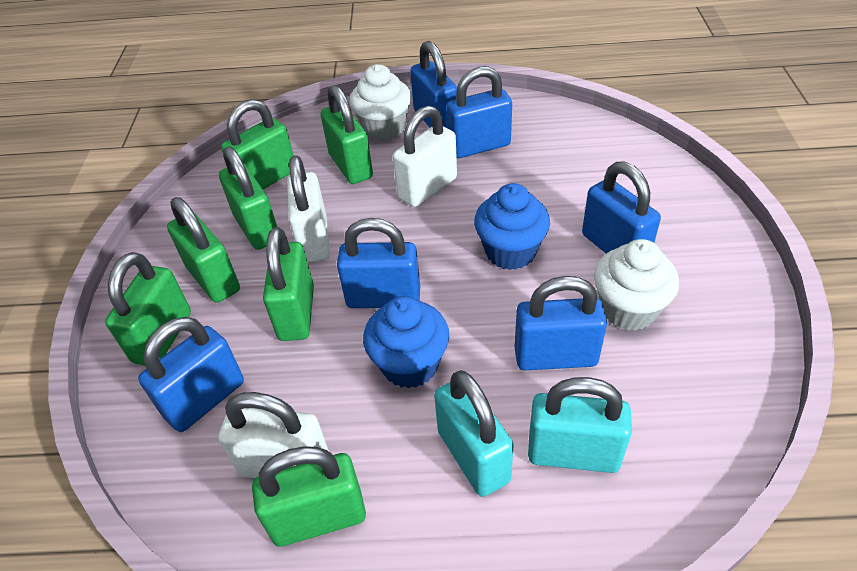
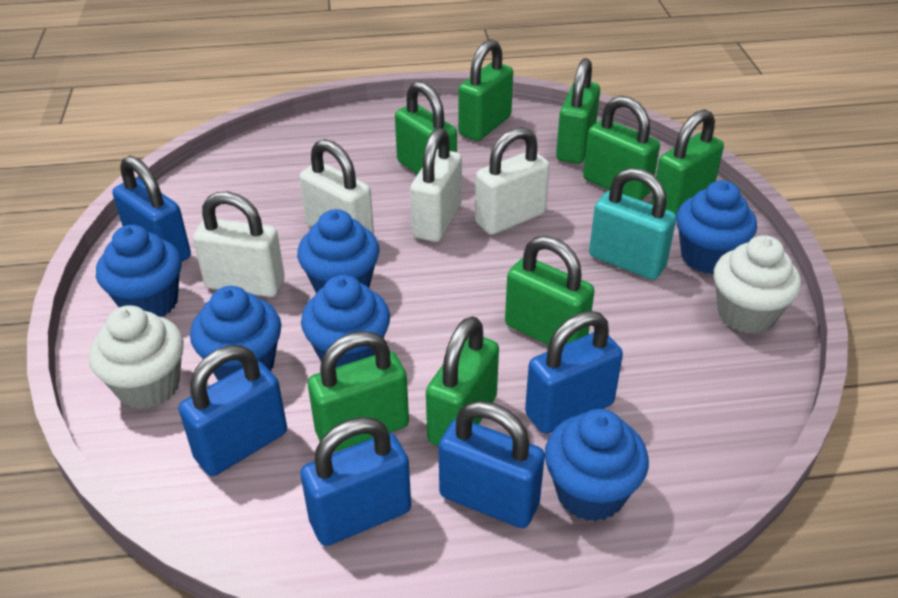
blue cupcake: [363,296,449,389] [474,183,550,270] = 2 -> [96,225,182,317] [190,286,281,381] [297,209,380,293] [301,275,390,367] [545,409,649,521] [676,180,757,274] = 6
blue padlock: [138,317,244,432] [337,218,420,308] [410,41,457,128] [446,66,512,158] [515,276,607,371] [582,162,661,253] = 6 -> [112,156,191,262] [178,345,287,476] [300,417,411,546] [438,401,545,528] [525,311,623,434] = 5
green padlock: [105,252,191,366] [167,197,240,303] [219,146,277,250] [221,99,294,189] [252,446,366,547] [263,227,314,341] [321,85,373,184] = 7 -> [308,331,409,452] [395,81,457,174] [426,316,499,446] [458,39,513,141] [505,236,594,345] [556,58,600,164] [583,96,660,200] [651,109,724,215] = 8
turquoise padlock: [434,370,514,497] [528,377,632,473] = 2 -> [589,168,676,280] = 1
white padlock: [218,392,329,478] [287,155,330,263] [393,106,457,207] = 3 -> [193,192,285,297] [300,139,374,234] [410,128,462,242] [475,127,550,235] = 4

